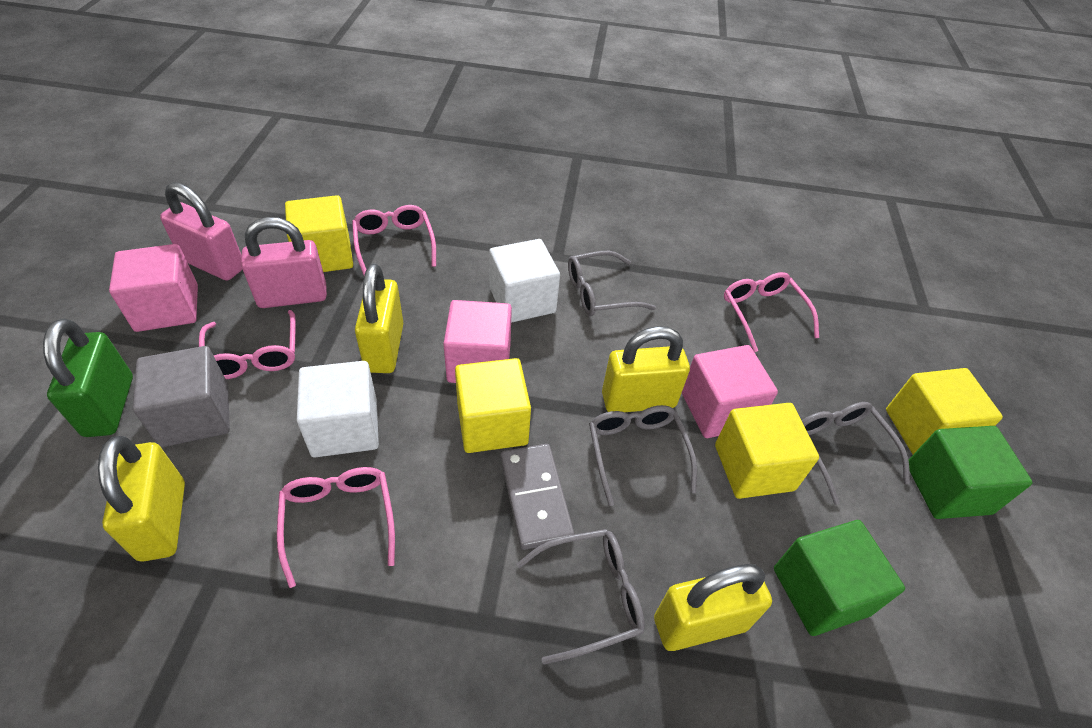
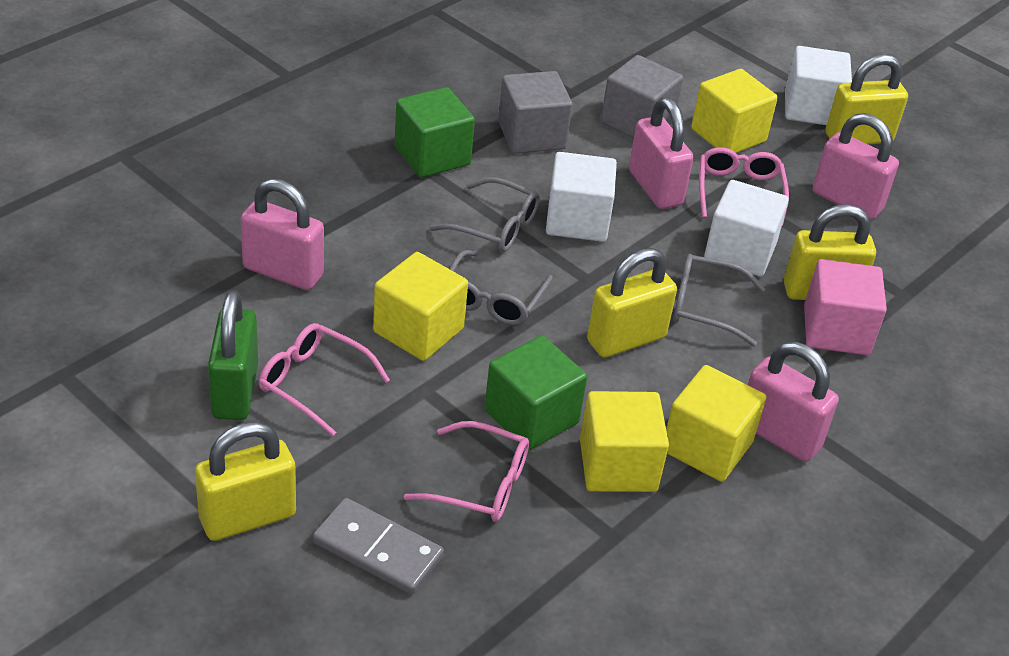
grey cube: [133,346,230,447] = 1 -> [498,71,573,154] [601,55,683,139] = 2
grey glasses: [517,529,645,665] [568,251,656,316] [589,405,697,506] [802,402,910,505] = 4 -> [430,177,540,252] [449,250,553,325] [673,254,765,346] = 3
pink cube: [109,244,198,332] [443,300,512,383] [682,345,778,438] = 3 -> [804,259,887,355] = 1
pink glasses: [199,310,296,379] [277,467,395,588] [352,205,436,275] [724,272,819,352] = 4 -> [259,323,390,436] [404,421,529,522] [699,147,789,226] = 3
pink padlock: [160,182,243,280] [241,217,327,308] = 2 -> [241,179,324,290] [629,97,694,209] [748,342,839,462] [813,113,899,220] = 4
white cube: [297,361,379,457] [489,239,560,323] = 2 -> [546,152,617,242] [704,180,789,277] [785,46,852,125] = 3

